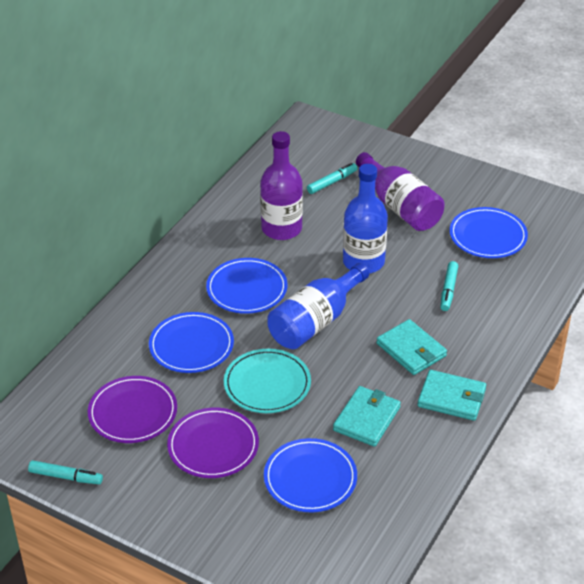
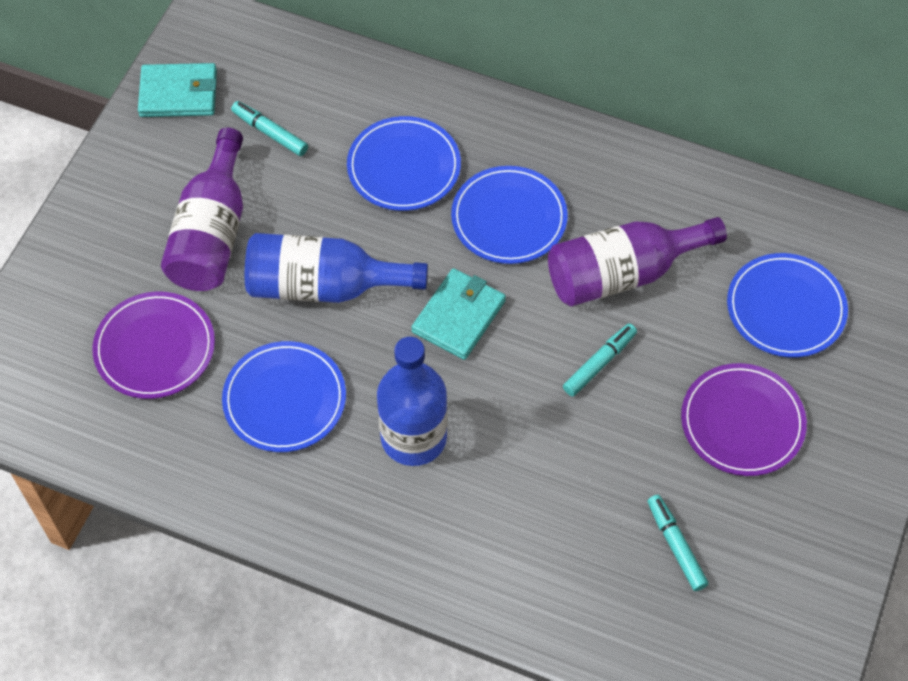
turquoise plate: [224,349,311,413] = 1 -> none = 0
turquoise wallet: [333,386,401,447] [376,319,447,375] [417,370,486,421] = 3 -> [138,63,217,117] [411,268,506,360] = 2

